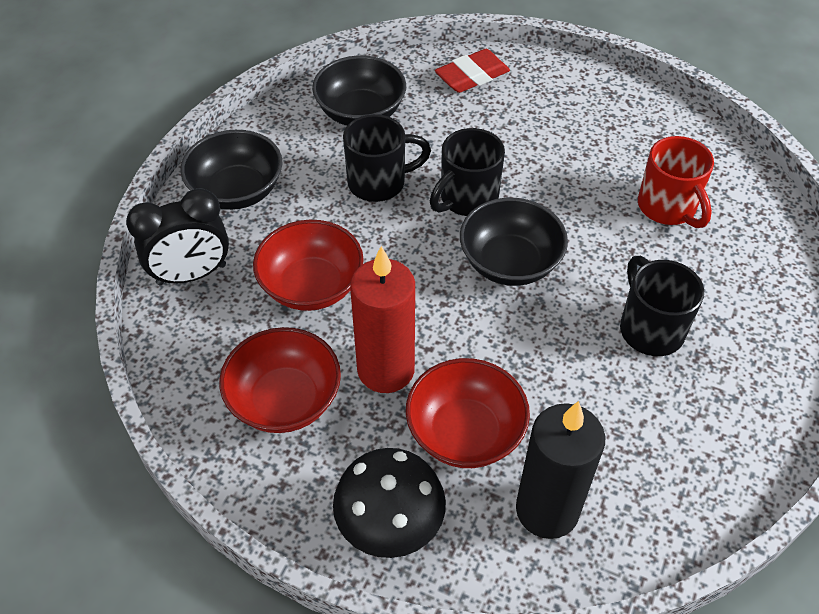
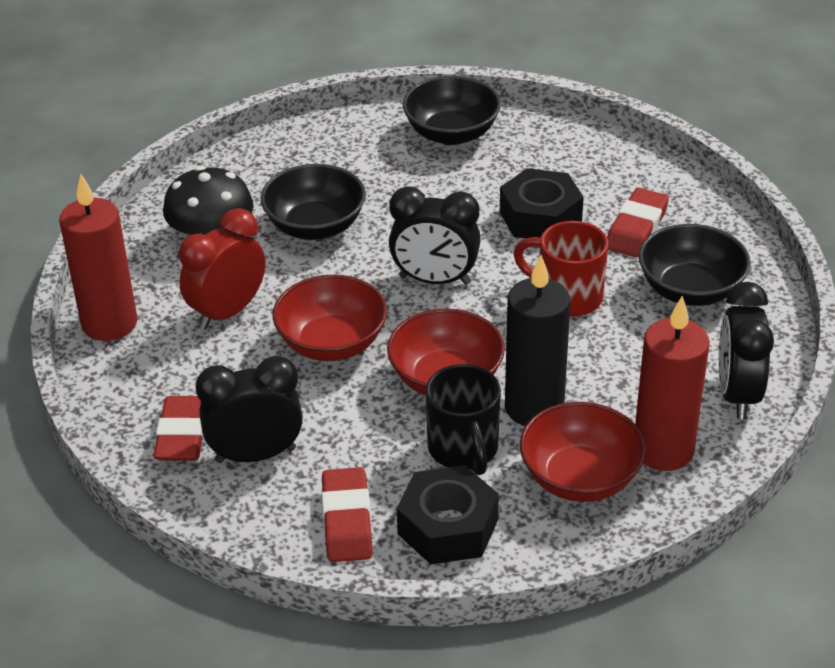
black clock: [126,188,229,285] = 1 -> [196,356,303,463] [389,186,481,285] [719,282,774,419] = 3
black mug: [343,114,431,202] [430,128,505,216] [620,256,704,356] = 3 -> [425,364,501,475] = 1
black nut: none = 0 -> [397,465,499,564] [500,168,584,238] = 2
red candle: [350,246,415,393] = 1 -> [59,174,137,341] [635,296,710,471] = 2
red clock: none = 0 -> [179,208,265,330] = 1
red eraser: [435,49,510,93] = 1 -> [153,396,204,461] [322,467,373,562] [607,188,669,257] = 3

